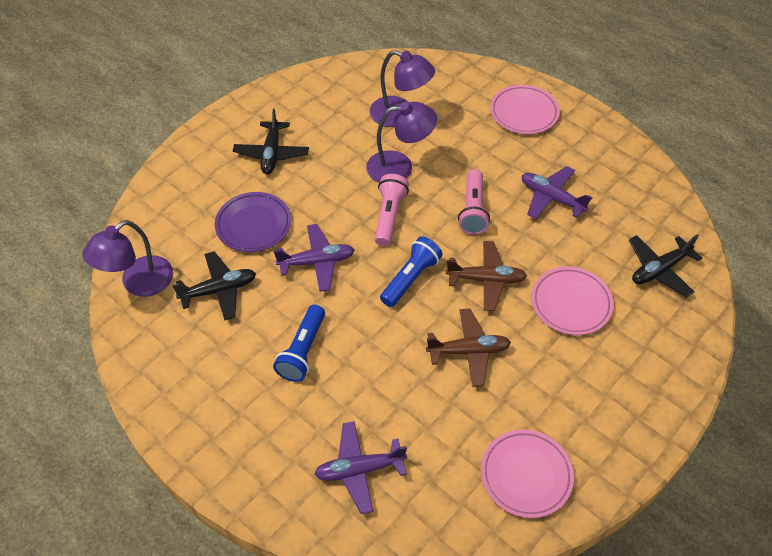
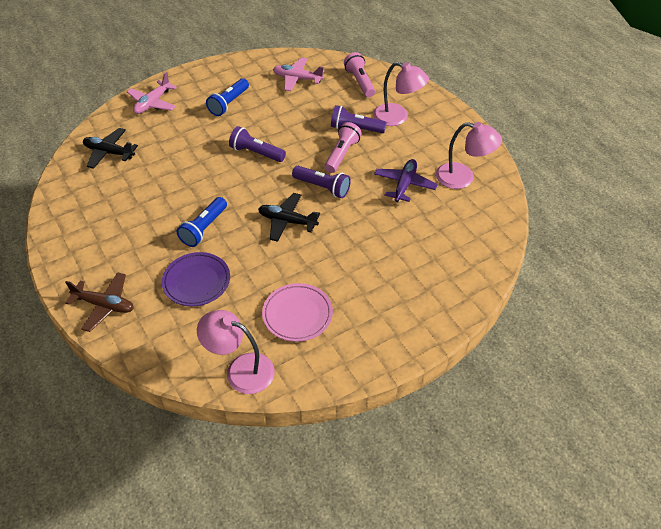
black plane: [172,251,256,320] [233,109,309,174] [629,234,702,297] = 3 -> [83,128,138,169] [258,193,320,242] = 2
brown plane: [426,309,511,387] [446,241,527,311] = 2 -> [65,272,134,332] = 1
pink lamp: none = 0 -> [197,310,275,394] [373,62,429,126] [436,122,502,189] = 3
pink plane: none = 0 -> [127,72,177,114] [273,57,324,91] = 2
pink plate: [481,429,574,518] [490,85,560,134] [531,267,614,335] = 3 -> [262,283,333,342] = 1
purple flashlight: none = 0 -> [229,126,286,162] [292,166,351,198] [331,105,387,133] = 3
purple lamp: [82,220,173,297] [366,102,437,183] [370,50,435,127] = 3 -> none = 0
purple plane: [274,224,355,292] [314,421,407,514] [522,166,593,219] = 3 -> [374,159,438,202] = 1

